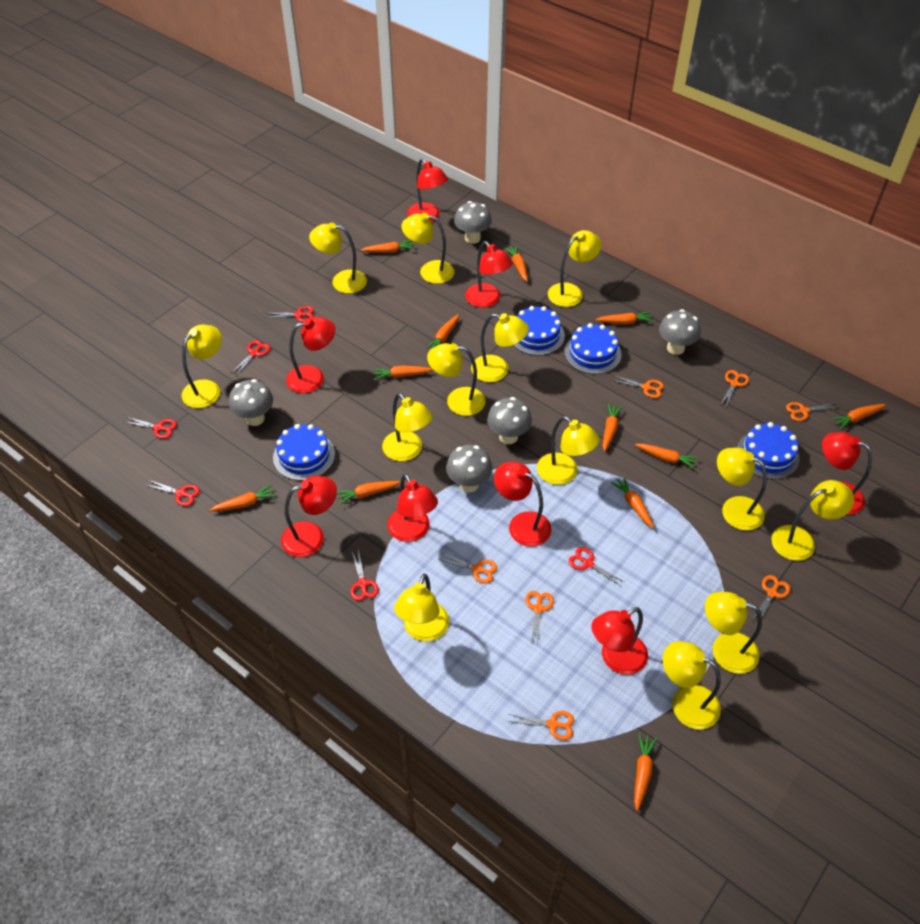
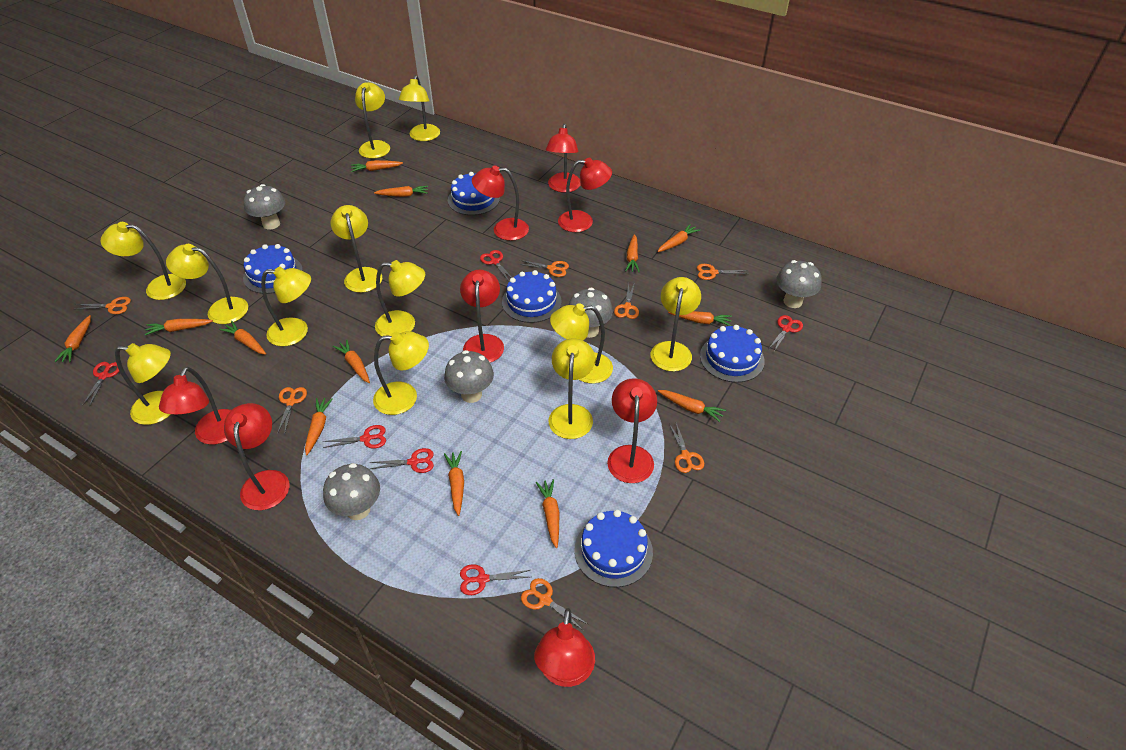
blue cake: [273,424,335,481] [513,306,565,356] [565,323,622,374] [737,422,800,479] = 4 -> [243,244,303,294] [448,172,500,215] [502,270,562,323] [575,510,653,587] [700,325,765,383] = 5
orange carrot: [210,485,276,511] [337,481,401,504] [361,240,415,253] [373,366,433,380] [425,314,459,349] [504,245,528,282] [595,312,653,324] [603,403,623,452] [611,477,654,528] [634,733,657,811] [635,443,699,469] [831,404,886,430] = 12 -> [54,315,91,362] [144,319,213,335] [219,321,266,355] [305,398,333,455] [333,339,370,383] [351,160,403,172] [374,186,428,197] [444,451,464,516] [536,479,559,548] [625,234,640,272] [657,224,700,252] [658,390,726,422] [668,311,732,326] = 13
yellow lamp: [182,324,222,408] [309,223,367,293] [382,393,433,461] [394,574,449,641] [401,213,455,284] [427,343,486,416] [471,313,529,382] [537,416,600,485] [548,230,601,307] [663,641,721,730] [705,592,762,674] [717,447,767,531] [771,480,854,561] = 13 -> [101,222,186,300] [115,343,171,425] [166,244,248,324] [261,267,311,347] [331,205,382,293] [355,82,390,159] [373,331,429,415] [375,260,425,336] [399,75,440,141] [549,338,595,439] [550,303,613,384] [651,277,701,372] = 12

